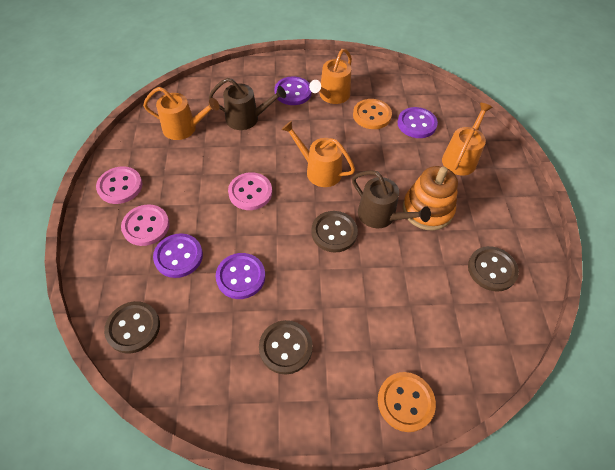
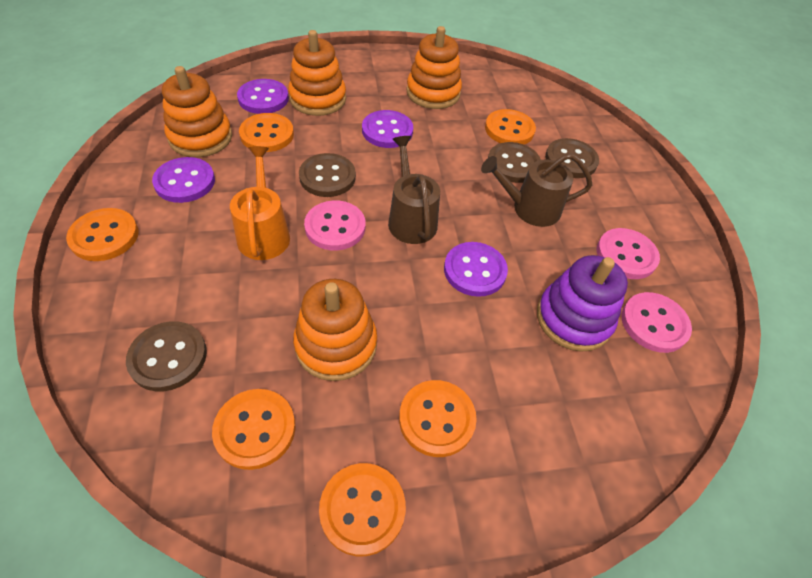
orange button: [353,99,392,129] [378,372,436,432] = 2 -> [66,208,139,261] [212,389,296,470] [239,113,294,152] [319,463,406,556] [399,380,477,457] [485,109,536,144] = 6
orange stacking toy: [403,166,458,231] = 1 -> [162,66,232,157] [288,30,346,116] [293,279,377,381] [406,26,462,109] = 4
orange watering can: [143,87,219,140] [281,121,355,187] [309,49,352,104] [442,103,493,176] = 4 -> [230,146,290,260] = 1
purple stacking toy: none = 0 -> [537,255,628,352] = 1

